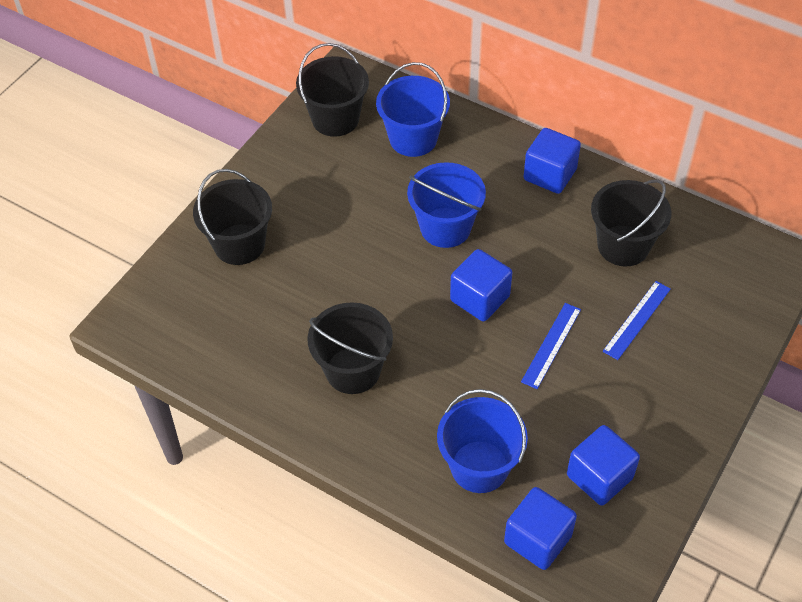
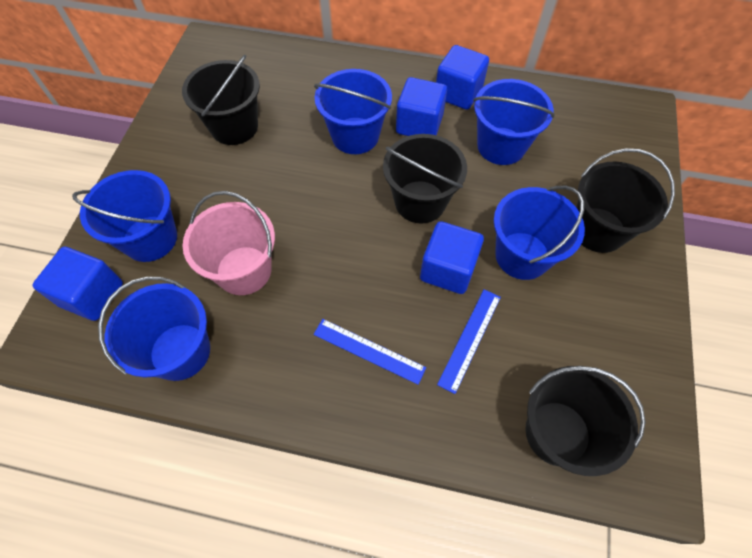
blue bucket: [376,62,450,157] [407,162,486,248] [437,389,528,493] = 3 -> [72,170,177,262] [98,277,210,381] [314,69,392,154] [473,79,555,165] [494,186,585,280] = 5
pink bucket: none = 0 -> [183,191,275,295] = 1

